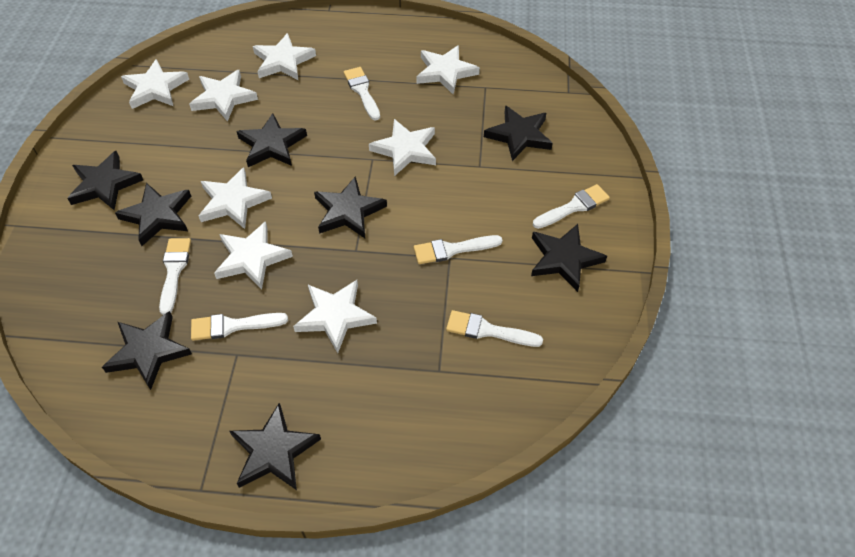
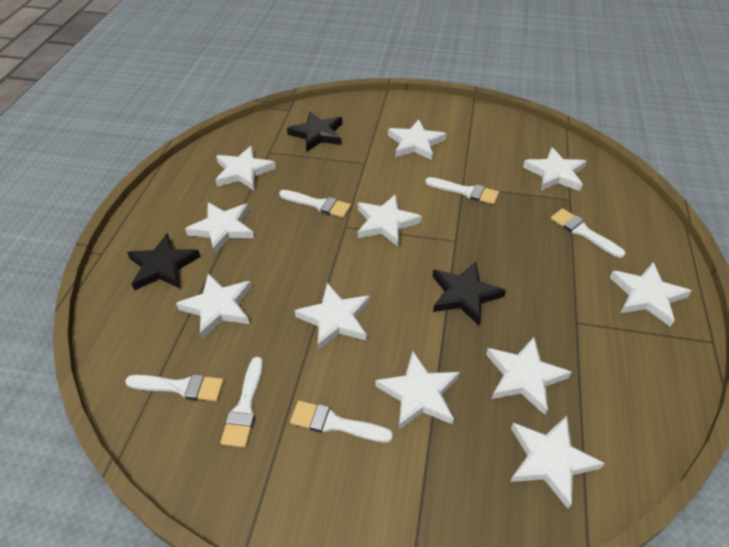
black star: [67,151,143,210] [102,311,192,390] [115,183,191,246] [229,403,321,490] [236,113,307,167] [314,176,387,238] [484,105,553,161] [531,224,607,292] = 8 -> [127,233,201,290] [287,112,343,152] [432,262,506,325] = 3
white star: [121,59,189,109] [189,70,258,122] [199,167,272,229] [214,221,293,289] [253,33,316,80] [293,280,377,353] [369,119,436,176] [416,45,480,94] = 8 -> [176,273,252,339] [185,202,254,254] [215,146,276,190] [295,283,370,350] [358,194,422,247] [375,351,460,430] [388,120,446,160] [486,337,572,415] [510,416,605,509] [523,147,587,191] [610,262,691,327] = 11

